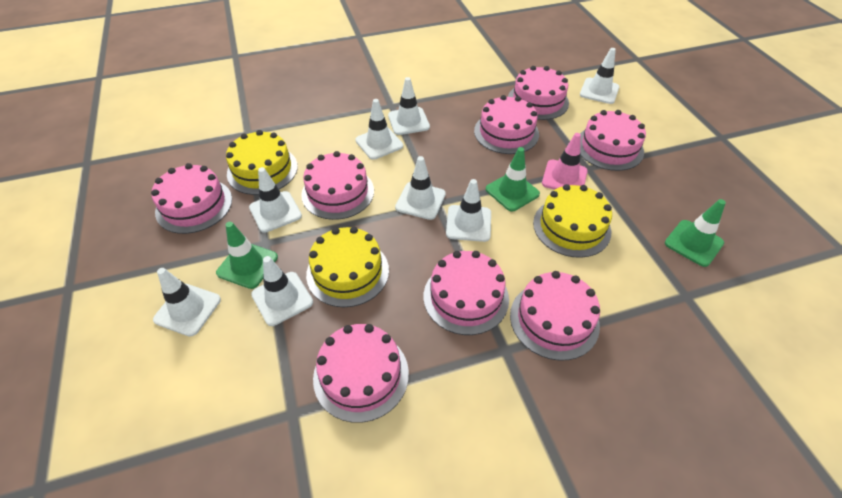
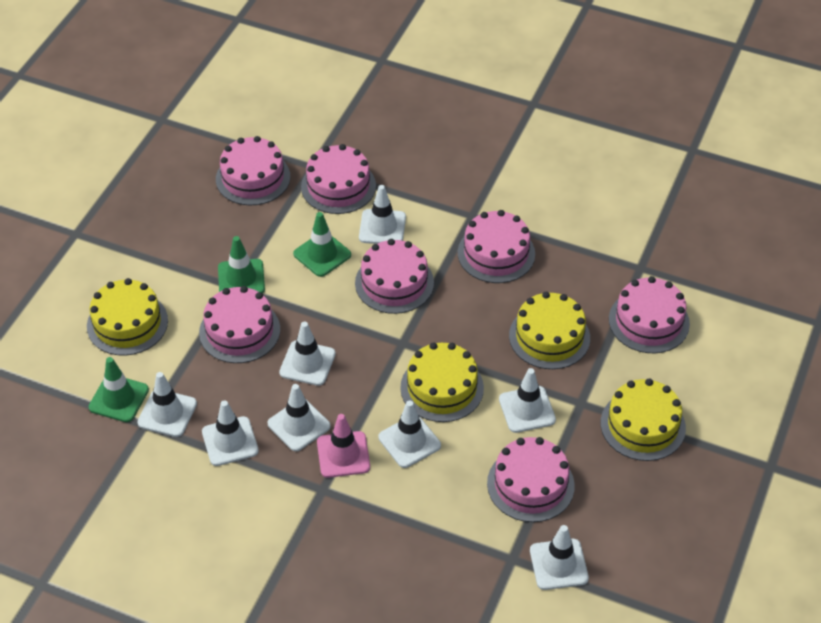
pink cake: [151,163,232,234] [301,151,374,220] [313,324,409,423] [424,251,509,335] [474,95,539,154] [508,66,569,120] [510,271,600,361] [580,110,646,171] = 8 -> [199,286,280,363] [216,136,290,205] [301,144,376,214] [355,239,434,314] [458,210,535,283] [487,437,575,522] [609,276,690,353] = 7
yellow cake: [226,130,298,195] [306,227,389,307] [533,184,612,258] = 3 -> [87,278,168,356] [400,342,484,422] [509,292,590,369] [601,379,686,461] = 4

